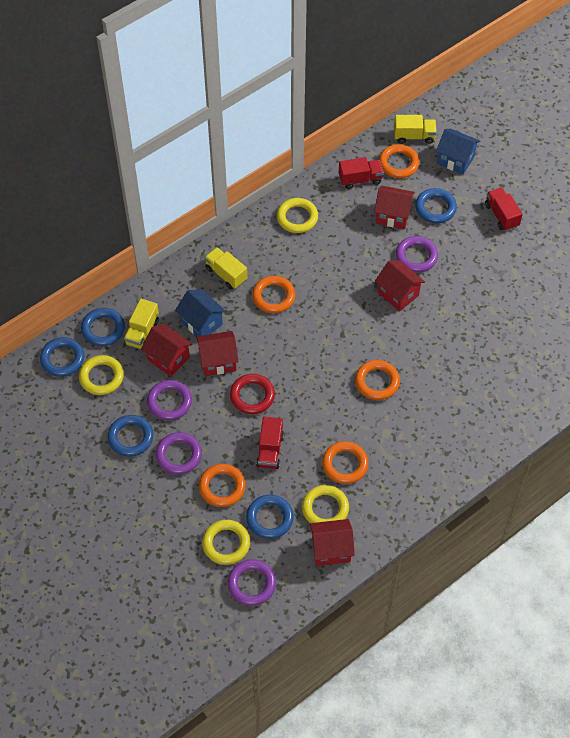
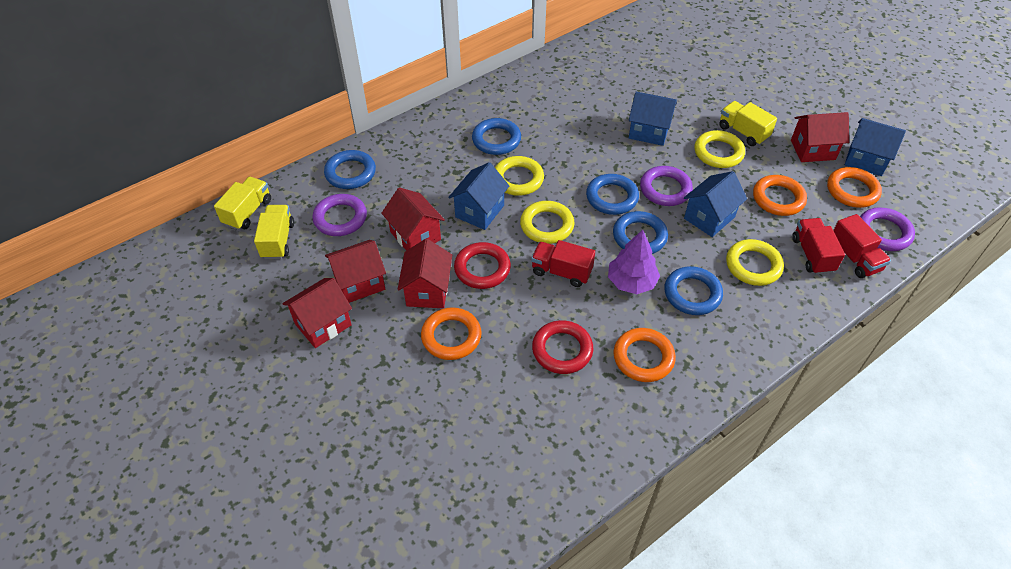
blue house: [175,289,226,336] [436,129,480,175] = 2 -> [448,162,509,230] [629,92,677,146] [684,171,747,237] [845,118,906,176] = 4
orange ring: [199,464,246,507] [252,276,295,313] [322,441,369,484] [355,360,400,400] [379,144,420,178] = 5 -> [421,307,482,360] [613,328,676,382] [753,175,807,216] [827,167,882,208] = 4
purple ring: [147,380,192,421] [156,432,202,475] [228,559,276,606] [396,236,438,273] = 4 -> [312,194,367,236] [640,166,693,206] [860,207,915,251] = 3
purple tree: none = 0 -> [608,230,660,294] = 1
red ring: [230,374,275,414] = 1 -> [454,242,511,289] [532,320,593,374] = 2

